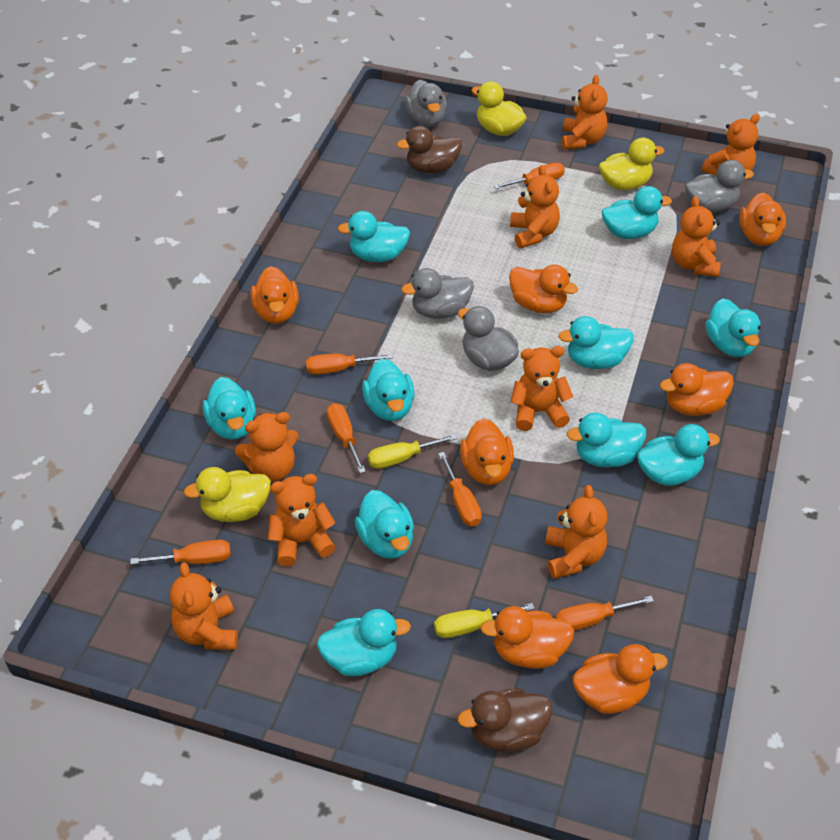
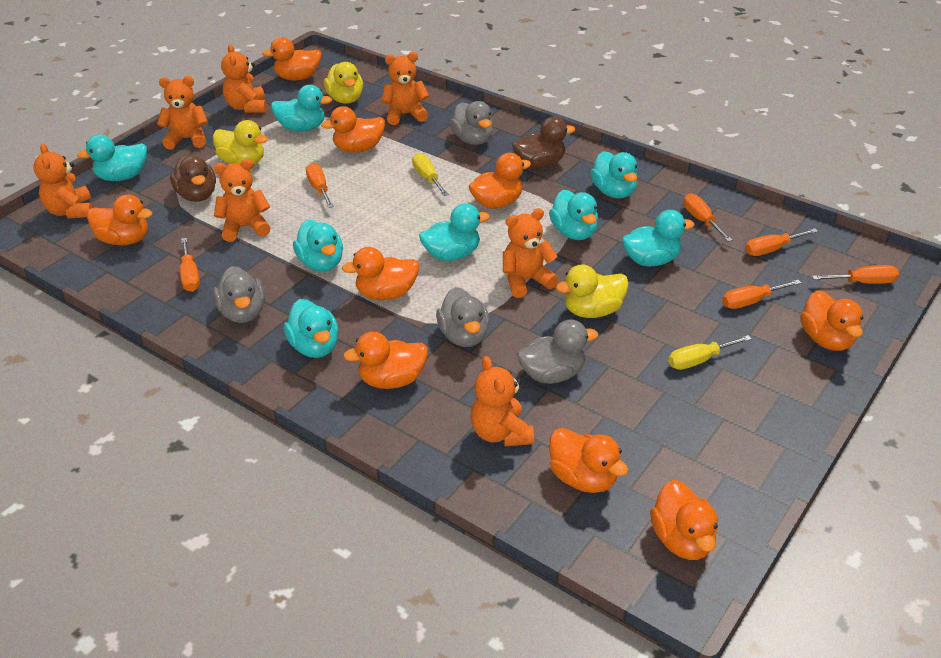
orange duck: [251,266,299,324] [460,418,514,485] [480,606,574,669] [509,264,578,313] [573,644,668,714] [660,363,734,416] [739,192,786,246] = 7 -> [87,194,152,245] [262,37,321,81] [321,106,385,153] [342,247,419,300] [343,332,428,389] [468,153,531,209] [549,428,629,493] [650,480,718,560] [800,290,863,351] = 9
orange teddy bear: [170,562,238,650] [235,412,299,481] [268,474,336,566] [510,165,560,248] [511,346,573,431] [545,485,607,579] [562,75,608,149] [672,196,721,277] [702,114,760,176] = 9 -> [33,143,93,219] [157,76,208,150] [214,159,270,242] [221,44,267,113] [382,52,429,125] [470,356,534,447] [503,208,558,298] = 7
turquoise duck: [203,377,256,440] [317,609,411,676] [337,211,410,262] [355,490,414,559] [362,359,415,421] [558,316,634,369] [567,413,646,467] [602,186,672,239] [637,424,720,486] [705,298,761,357] = 10 -> [77,134,147,181] [271,85,332,132] [284,299,339,358] [293,220,343,272] [419,203,490,261] [549,190,598,240] [590,151,637,198] [622,210,694,266] = 8

